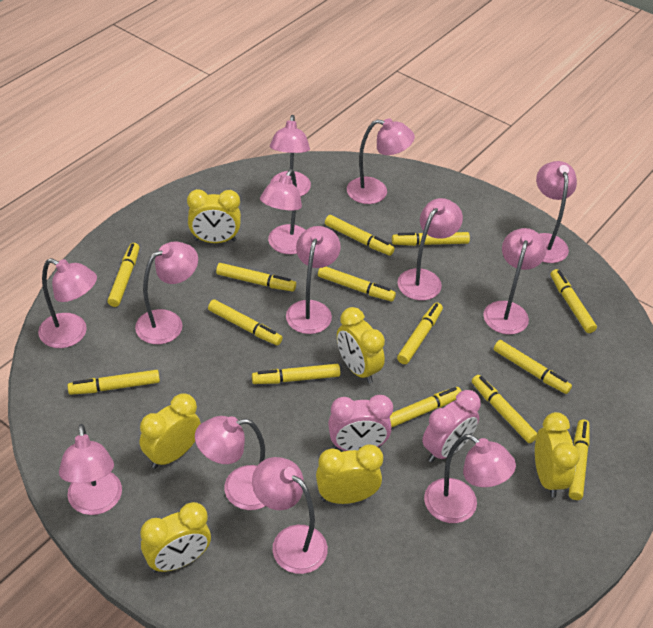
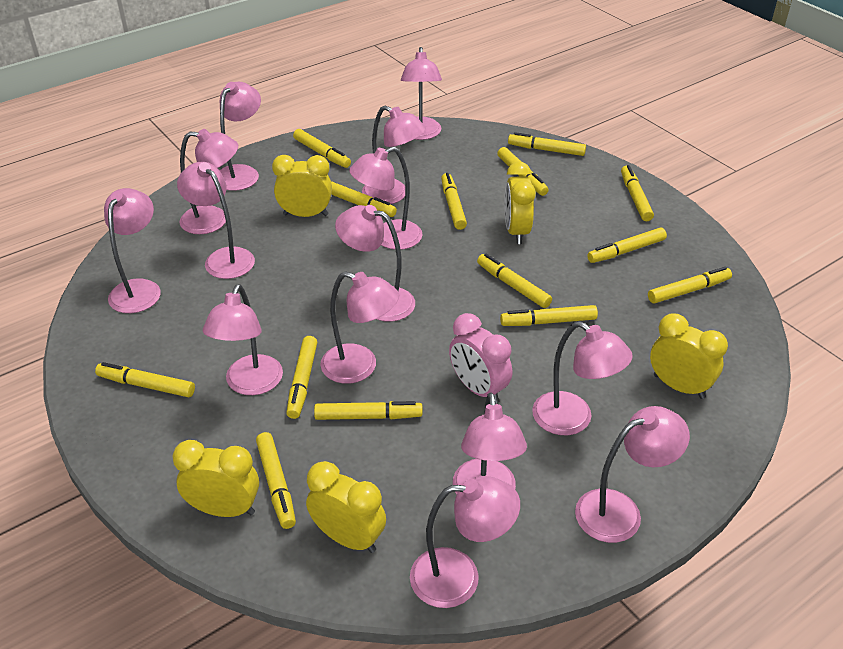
pink clock: [328,395,393,451] [422,390,481,462] = 2 -> [449,313,512,404] = 1
pink lamp: [38,258,97,348] [59,424,122,515] [135,242,198,344] [195,416,265,510] [252,457,328,574] [260,169,305,254] [270,115,311,197] [286,226,341,334] [347,118,415,204] [398,198,463,300] [424,434,516,523] [483,228,547,335] [536,161,577,263] = 13 -> [104,188,161,313] [177,162,255,279] [179,129,238,234] [203,284,283,395] [220,82,261,191] [320,271,399,384] [335,205,415,322] [349,147,422,250] [362,106,426,204] [401,47,442,140] [410,476,520,608] [453,392,527,494] [532,321,633,435] [575,406,690,543] = 14
yellow clock: [140,393,201,469] [140,502,211,573] [187,189,241,243] [316,445,383,504] [337,307,385,384] [535,412,580,498] = 6 -> [173,440,259,517] [272,155,332,217] [306,461,386,553] [504,162,536,244] [650,313,728,399] = 5

